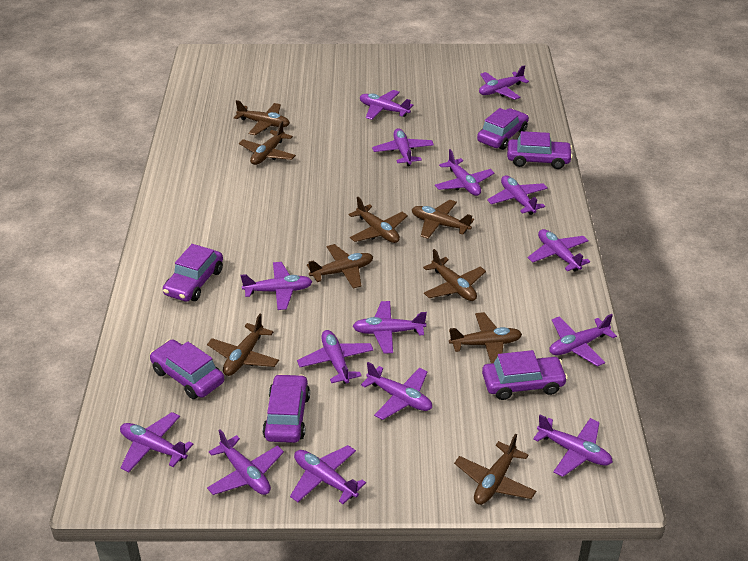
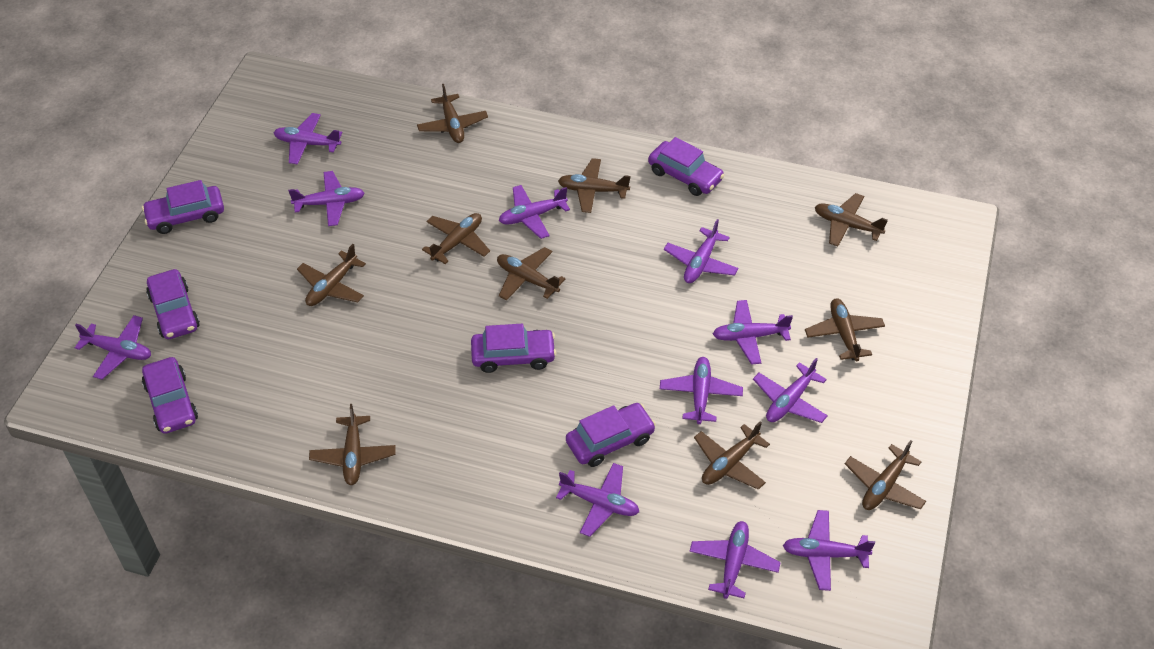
brown plane: [207,314,279,376] [234,100,290,135] [239,121,296,165] [307,244,373,289] [349,197,408,243] [412,200,474,239] [423,249,486,301] [449,312,522,363] [454,434,536,505] = 9 -> [297,244,366,306] [309,404,396,485] [417,84,488,143] [422,213,490,264] [497,247,566,301] [558,158,631,213] [694,421,770,490] [805,298,885,361] [815,193,888,247] [845,440,926,510] = 10
purple plane: [120,412,193,472] [207,429,284,495] [241,262,313,310] [290,445,366,504] [297,330,374,384] [353,301,427,353] [360,90,413,120] [361,362,432,420] [372,128,434,166] [435,149,495,196] [479,65,529,100] [487,175,548,215] [528,229,590,271] [533,414,613,477] [549,314,617,367] = 15 -> [75,315,151,379] [273,113,342,164] [288,171,364,226] [499,185,570,239] [556,463,639,537] [660,357,743,424] [664,219,739,283] [690,521,781,599] [713,300,793,365] [753,358,828,423] [783,510,875,591] = 11

